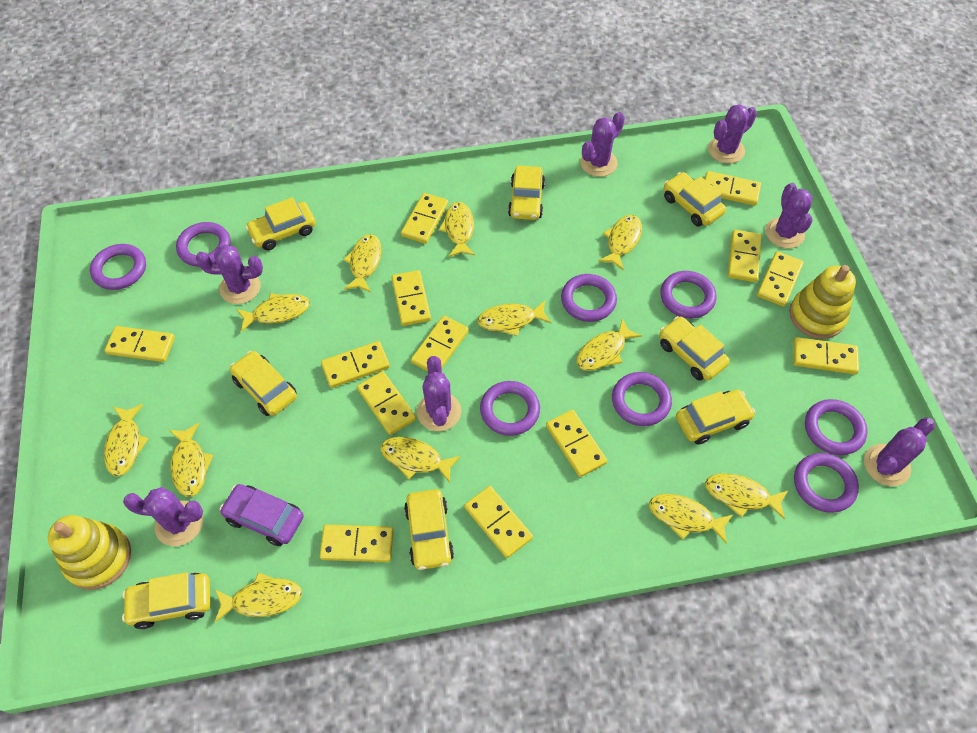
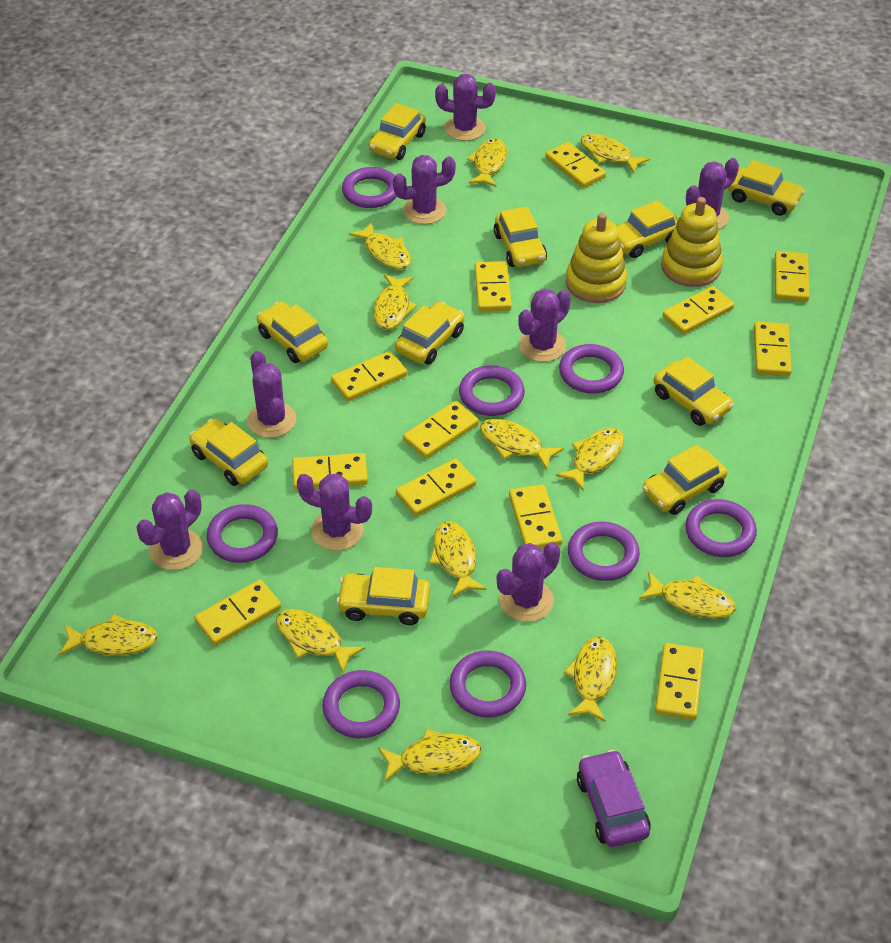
purple cactus: [123,487,203,546] [196,244,263,304] [417,356,461,431] [580,112,625,177] [708,104,757,163] [765,183,813,248] [864,418,935,486] = 7 -> [136,490,203,570] [247,351,296,438] [297,473,372,551] [393,155,456,224] [435,74,496,141] [497,542,560,622] [518,289,571,362] [686,158,739,230] = 8
yellow car: [122,572,210,629] [230,351,297,416] [245,197,316,250] [404,489,454,570] [508,165,545,220] [659,316,730,380] [664,172,726,227] [676,389,756,445] = 8 -> [189,419,268,486] [257,302,328,363] [336,567,430,625] [368,103,426,160] [395,302,464,364] [494,207,547,267] [616,200,679,258] [642,444,727,515] [653,357,734,426] [728,160,805,216] = 10
yellow domino: [105,326,175,362] [320,525,394,562] [321,341,390,388] [357,371,416,435] [391,270,431,326] [401,193,448,244] [411,316,469,371] [464,486,533,558] [546,410,607,477] [705,171,761,206] [728,230,762,282] [757,251,804,307] [793,337,859,374] = 13 -> [194,579,281,646] [292,453,368,490] [331,351,407,401] [396,458,476,516] [403,401,479,459] [475,261,512,311] [509,484,562,549] [545,142,606,188] [655,643,704,720] [662,286,734,334] [754,322,792,376] [775,251,809,302] = 12

